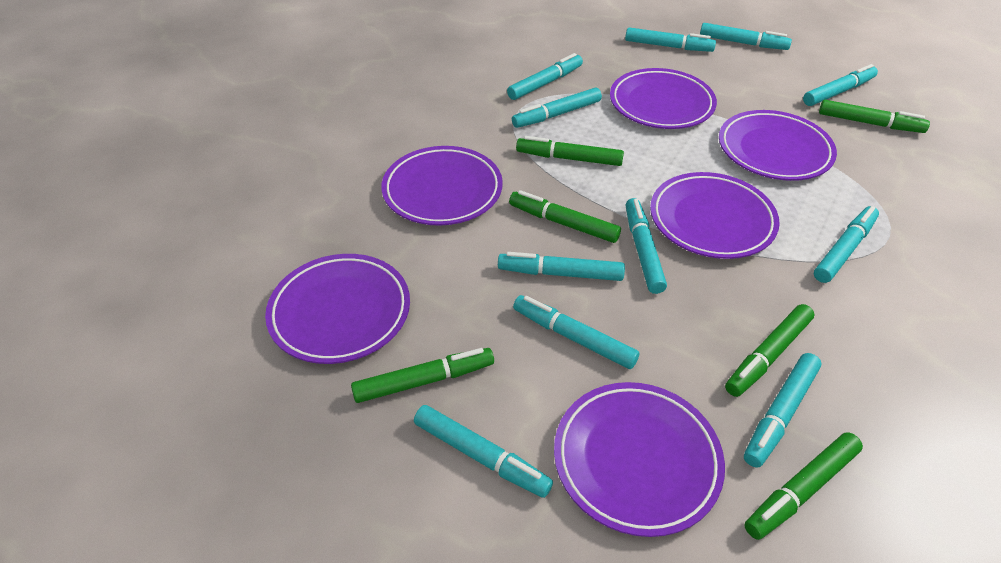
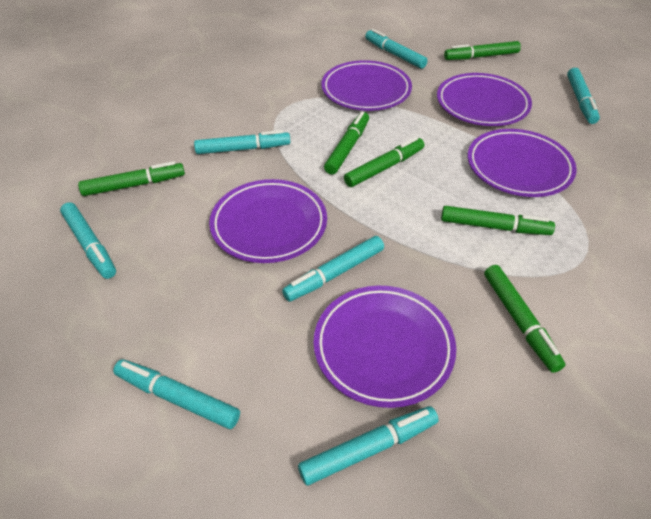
purple plate: [265,254,410,364] [381,146,503,226] [554,382,725,537] [610,68,717,129] [650,172,780,259] [719,110,837,181] = 6 -> [209,179,327,263] [314,286,456,408] [322,60,412,111] [437,73,532,126] [468,129,577,197] = 5
turquoise marker: [414,405,553,498] [498,252,625,281] [507,53,583,100] [512,88,602,128] [513,295,640,369] [625,27,716,52] [626,198,667,294] [700,23,792,50] [744,353,821,468] [803,64,878,106] [814,206,879,283] = 11 -> [60,202,116,279] [113,359,240,429] [194,130,290,154] [282,236,384,302] [298,406,439,486] [365,29,428,69] [567,68,600,124] = 7

